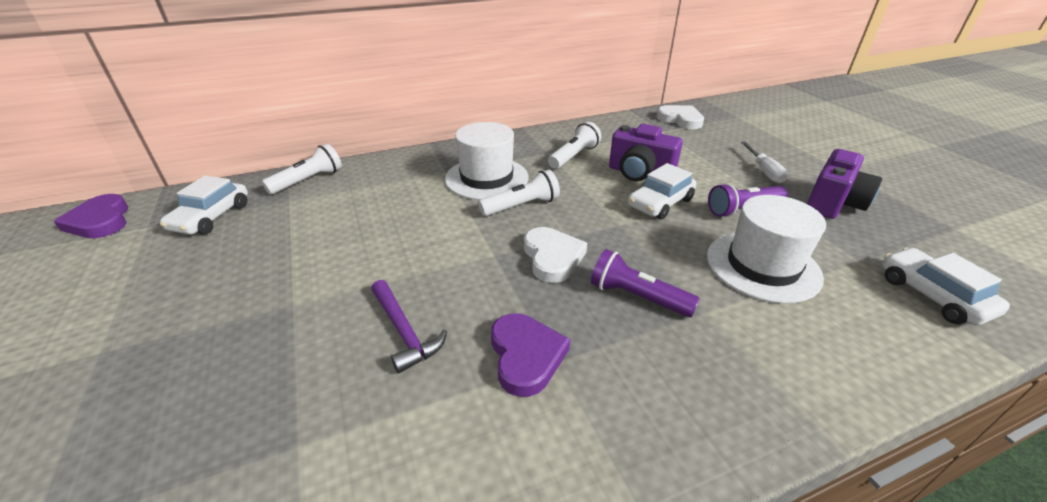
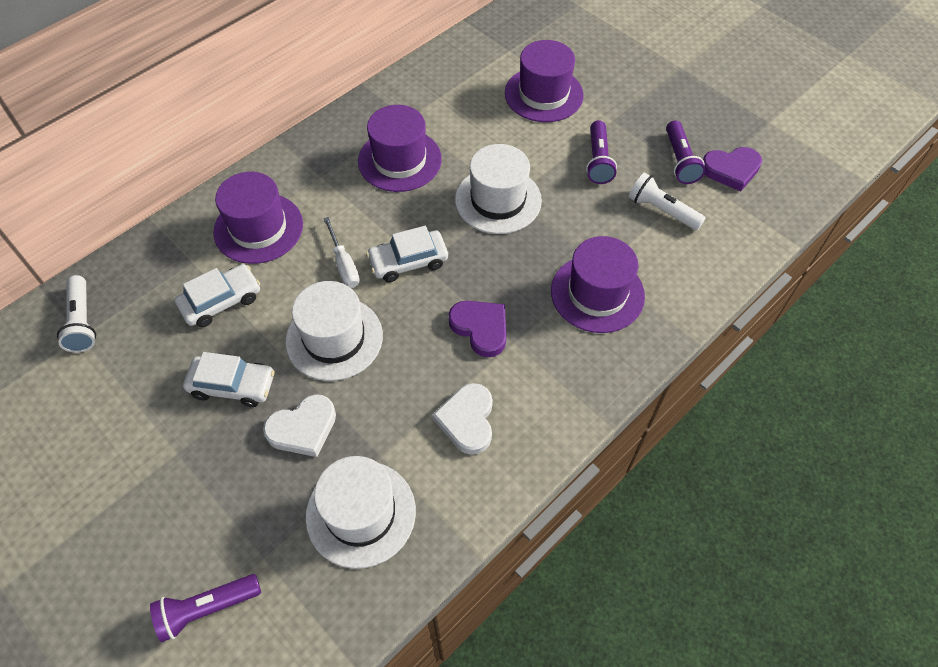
purple camera: [609,124,683,181] [807,149,882,219] = 2 -> none = 0
purple flashlight: [591,249,700,317] [708,183,788,217] = 2 -> [150,574,261,642] [586,120,617,184] [666,120,705,184] = 3
purple hammer: [371,280,447,374] = 1 -> none = 0
purple hat: none = 0 -> [213,172,303,264] [358,105,442,192] [505,40,584,122] [551,236,645,333] = 4
white flashlight: [262,144,342,195] [478,170,560,216] [548,122,601,169] = 3 -> [57,275,96,353] [629,173,706,231] = 2
white hat: [445,122,528,200] [707,195,826,303] = 2 -> [285,281,383,381] [305,456,416,569] [455,144,542,234] = 3

